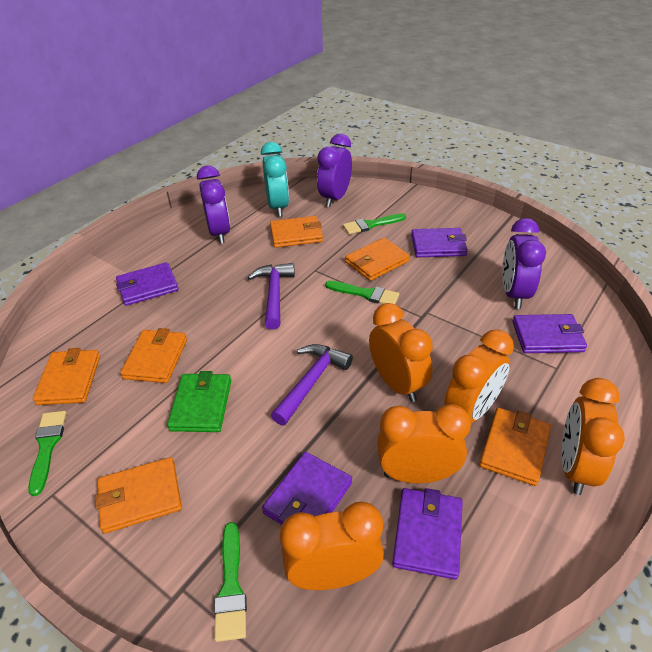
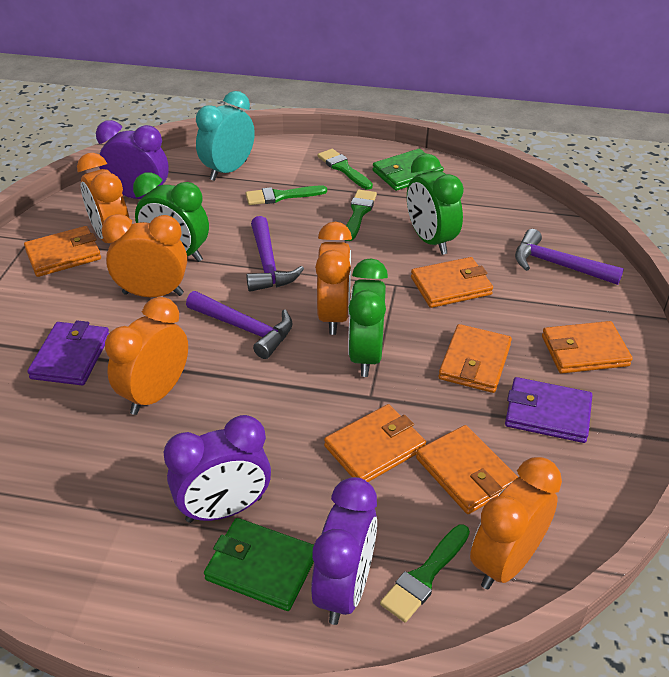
green clock: none = 0 -> [133,173,209,262] [348,258,388,377] [407,154,464,255] = 3
green wallet: [167,371,231,432] = 1 -> [204,518,314,611] [372,149,444,191] = 2
purple hammer: [248,263,295,330] [271,344,353,425] = 2 -> [186,291,293,359] [246,216,304,292] [515,229,624,285] = 3
purple wallet: [116,262,179,306] [262,452,352,525] [392,488,463,579] [411,228,468,257] [513,314,587,353] = 5 -> [27,320,109,385] [505,377,592,443] = 2

